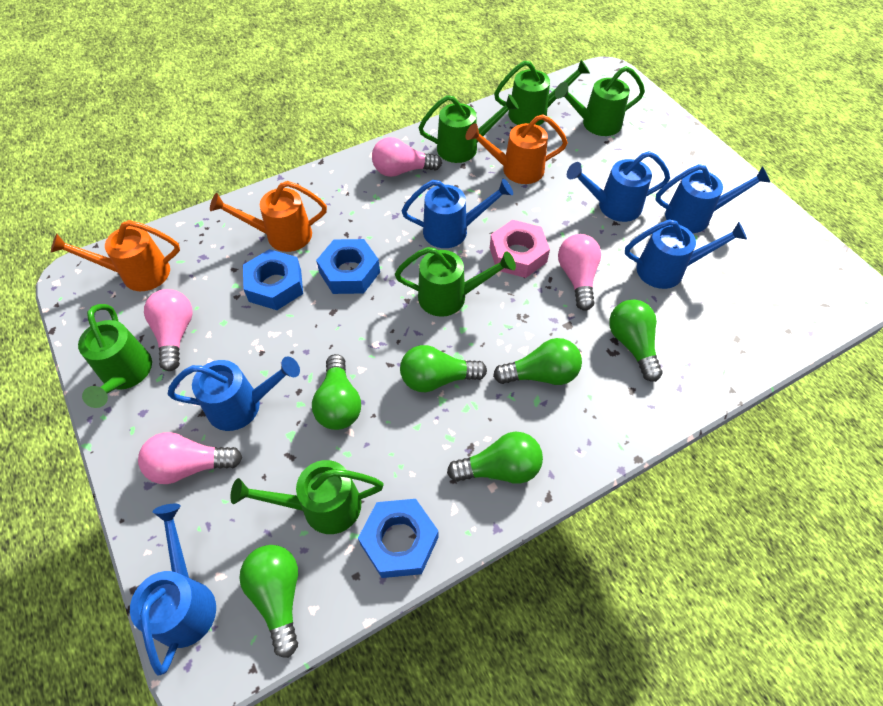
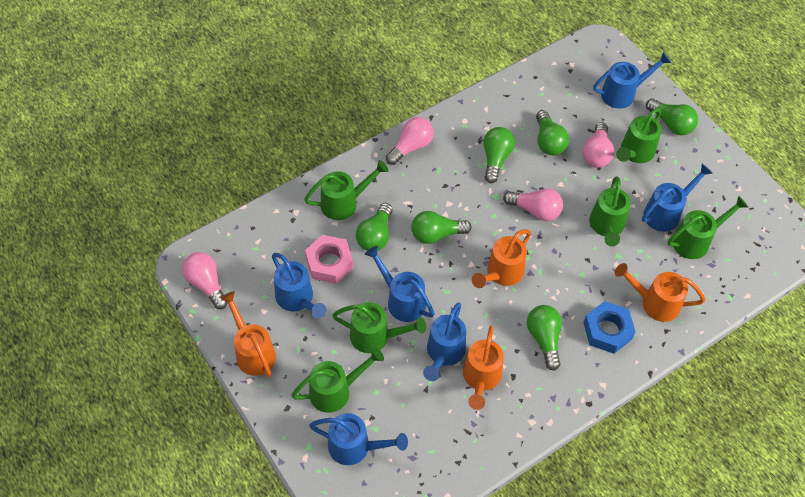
blue nut: [243,249,303,310] [316,239,380,294] [358,499,438,578] = 3 -> [583,301,636,354] = 1
orange watering can: [51,220,180,291] [210,181,327,252] [465,114,568,184] = 3 -> [220,291,276,377] [463,326,504,410] [472,229,531,288] [615,263,705,322] = 4

